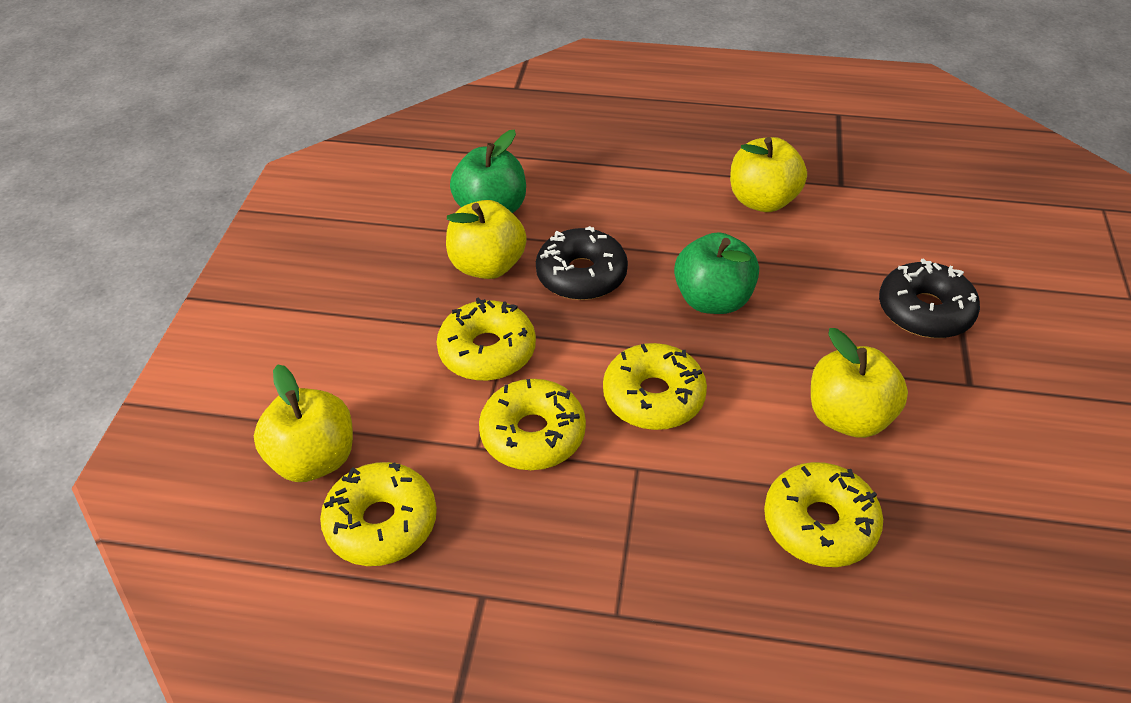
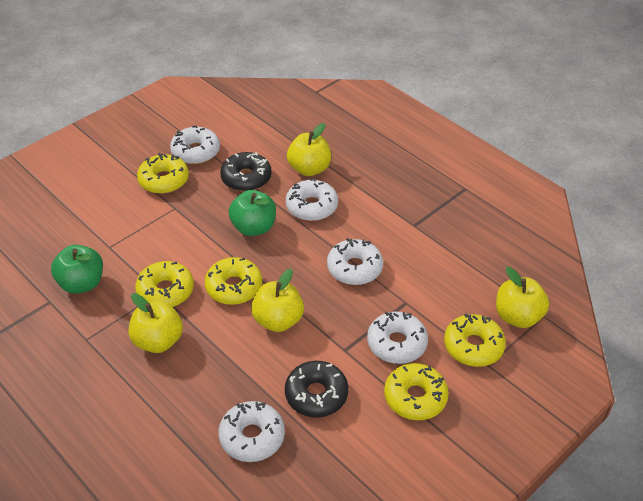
white donut: none = 0 -> [170,125,220,164] [218,401,285,462] [286,178,338,221] [327,238,383,285] [367,311,428,364] = 5

